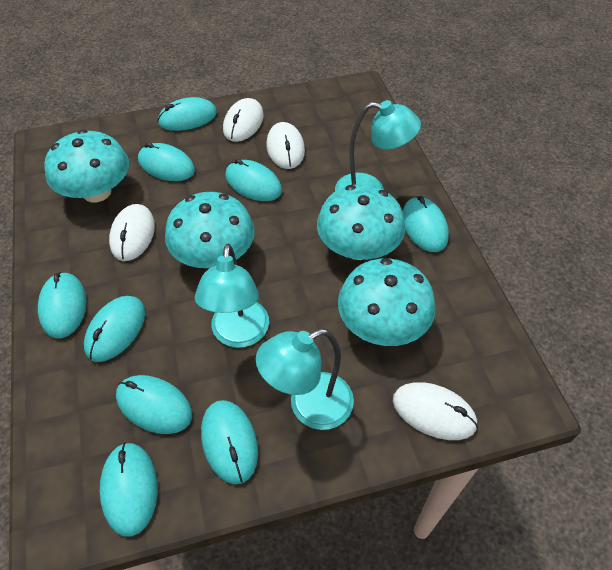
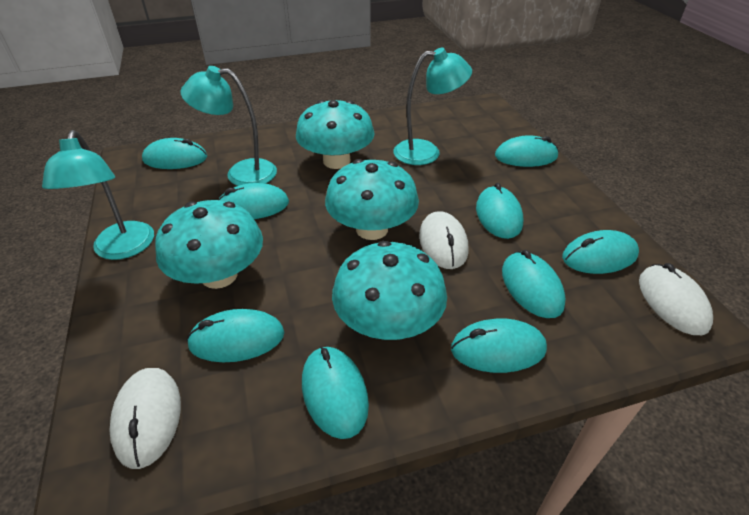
white mouse: [109,204,155,261] [223,98,264,142] [266,122,305,169] [393,382,478,440] = 4 -> [109,368,181,469] [419,211,469,269] [639,263,713,335] = 3

